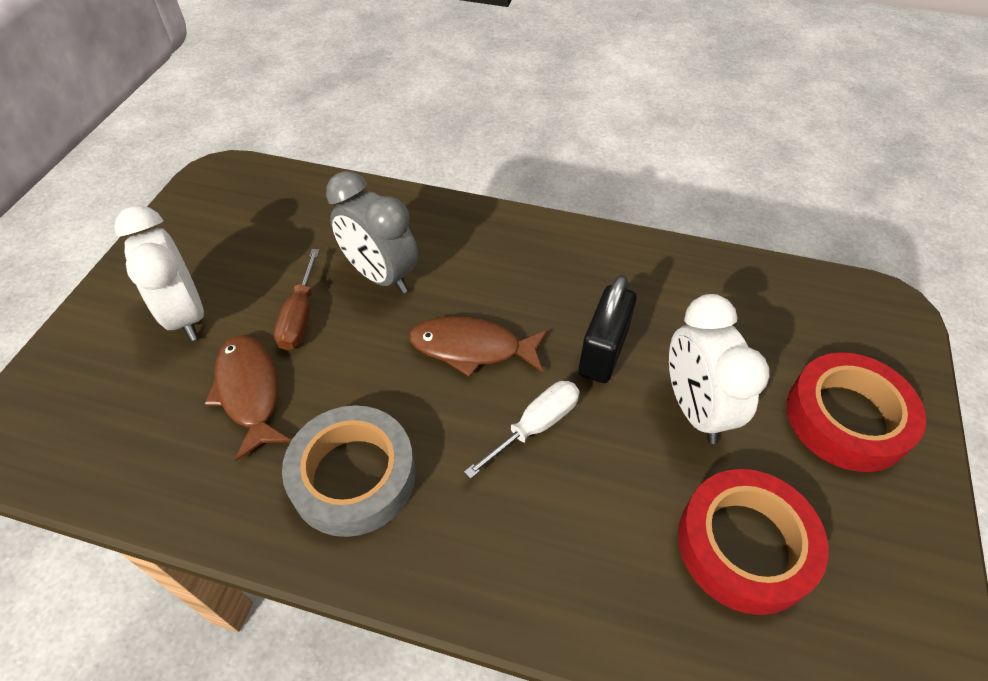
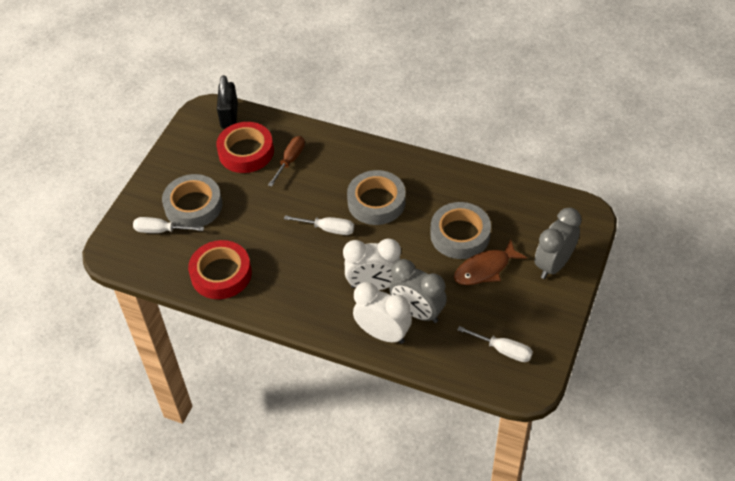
brown fish: [205,335,291,461] [409,316,548,377] = 2 -> [454,239,527,285] = 1
grey clock: [326,171,418,294] = 1 -> [389,259,447,323] [534,208,582,279] = 2
grey tape: [282,405,416,537] = 1 -> [162,174,222,227] [347,170,406,225] [430,202,491,259] = 3
white screwdriver: [464,381,579,479] = 1 -> [133,217,204,233] [284,215,354,235] [457,326,533,362] = 3

